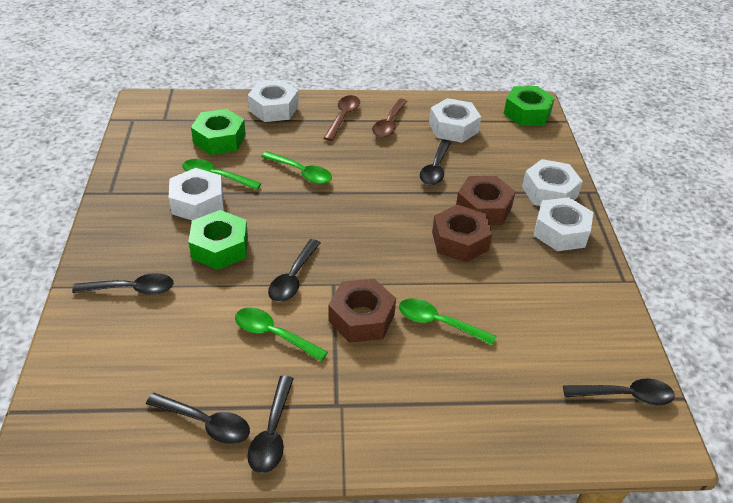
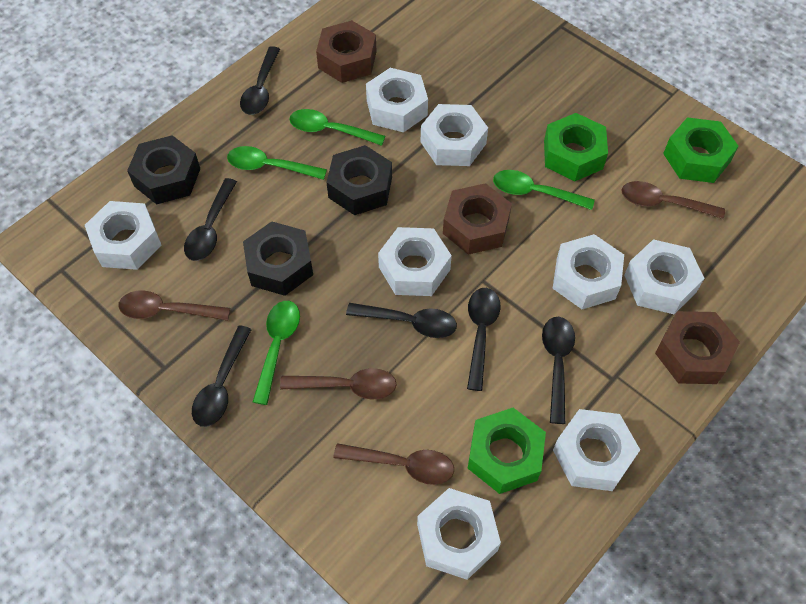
black nut: none = 0 -> [127,135,200,204] [243,222,313,296] [326,145,392,215] = 3
brown spoon: [324,95,360,141] [372,99,407,138] = 2 -> [118,291,230,321] [280,368,397,399] [334,443,454,485] [621,181,725,219] = 4
white nut: [169,168,224,220] [248,80,299,122] [429,98,481,143] [522,159,583,206] [533,197,593,251] = 5 -> [85,201,161,270] [366,68,428,132] [378,227,452,296] [417,488,501,580] [421,104,488,166] [552,234,624,309] [553,409,640,491] [624,239,704,314] = 8

